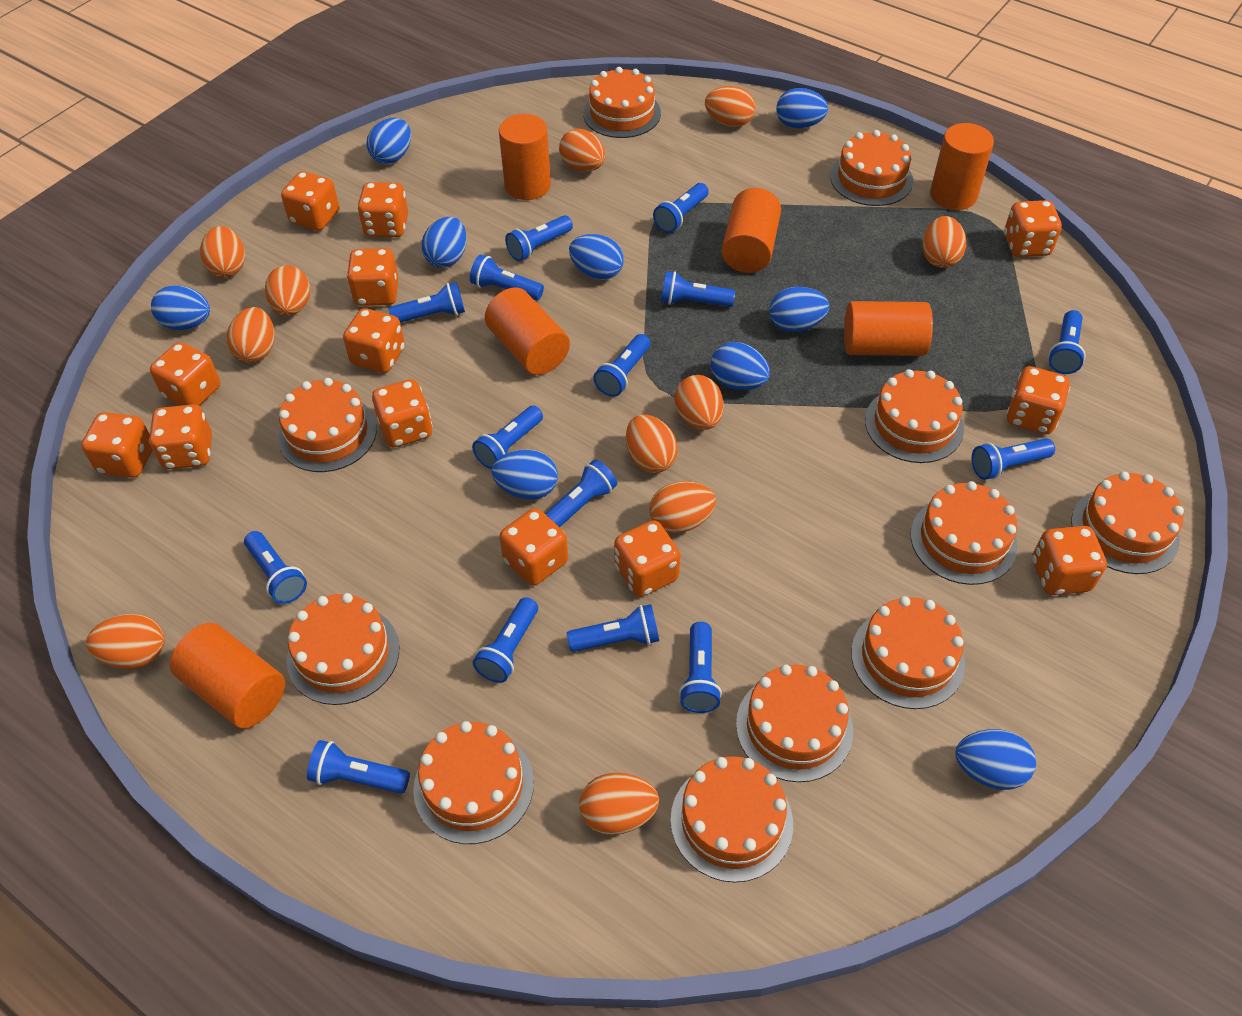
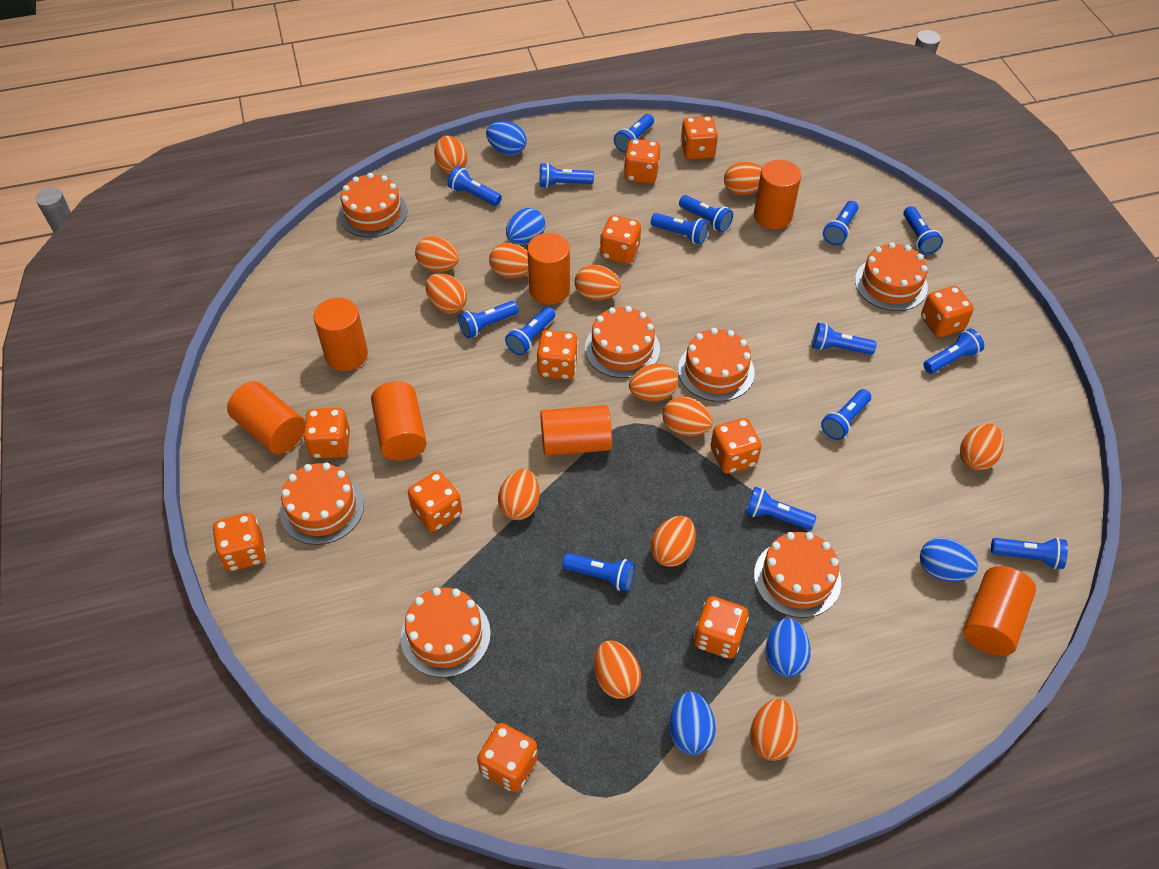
blue egg: [151,285,210,330] [366,118,411,164] [421,217,467,267] [492,450,558,500] [569,234,624,280] [711,342,770,390] [769,287,829,332] [776,88,828,128] [955,729,1036,790] = 9 -> [486,121,527,156] [506,208,545,245] [669,692,716,755] [765,618,811,677] [920,538,978,581] = 5
orange cake: [278,378,377,472] [287,593,399,705] [413,721,534,844] [583,67,661,138] [671,756,793,882] [736,665,853,782] [830,130,913,206] [851,596,965,709] [865,369,964,463] [911,481,1018,585] [1071,472,1184,574] = 11 -> [280,463,364,545] [338,173,407,237] [401,587,491,678] [585,306,660,378] [678,328,755,402] [754,532,841,618] [855,242,928,311] = 7
orange cylinder: [170,623,285,729] [485,287,570,375] [499,114,551,200] [722,188,781,273] [844,301,933,356] [930,123,994,210] = 6 -> [227,381,305,454] [314,298,368,371] [371,381,427,461] [527,233,570,305] [540,405,612,456] [754,160,801,229] [963,566,1036,656] = 7
orange dice: [81,412,153,478] [149,404,212,469] [150,342,220,406] [281,171,339,231] [343,308,405,373] [346,248,398,306] [357,182,408,237] [372,379,433,448] [499,508,568,586] [614,520,680,597] [1004,200,1062,257] [1006,366,1070,434] [1032,526,1107,595] = 13 -> [212,513,266,571] [303,408,350,458] [408,471,462,532] [477,723,538,792] [537,330,578,380] [600,215,641,264] [624,139,660,184] [680,116,718,160] [694,596,749,659] [711,418,762,474] [921,286,974,337] = 11
orange egg: [86,614,164,669] [200,226,245,278] [227,307,274,363] [265,265,310,316] [559,129,605,172] [579,773,659,835] [626,414,678,473] [649,481,716,533] [675,375,724,430] [705,86,756,127] [922,216,966,268] = 11 -> [415,236,459,272] [425,273,467,314] [434,136,467,174] [489,243,528,278] [498,469,540,520] [575,265,621,301] [594,640,641,699] [629,363,678,401] [651,516,696,567] [663,396,713,436] [724,162,763,195] [750,698,798,761] [960,423,1004,470] = 13

